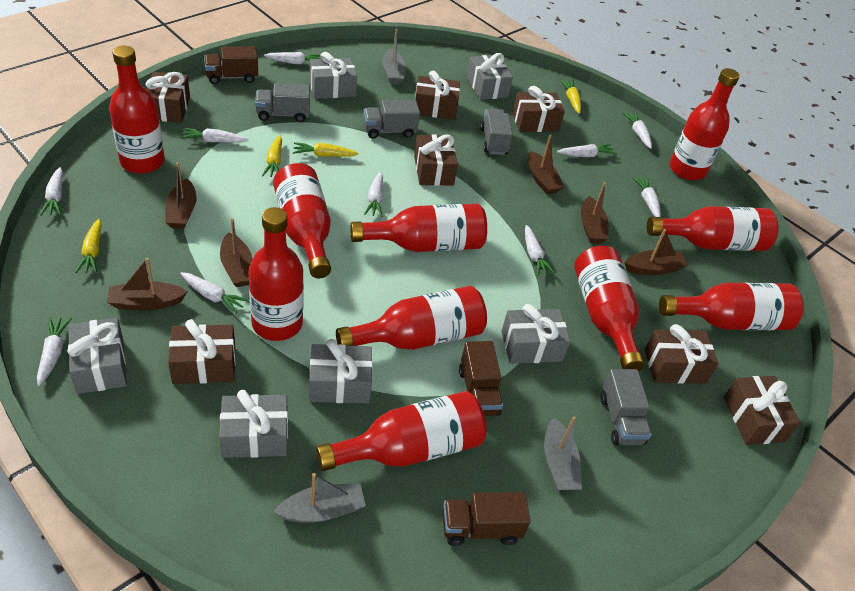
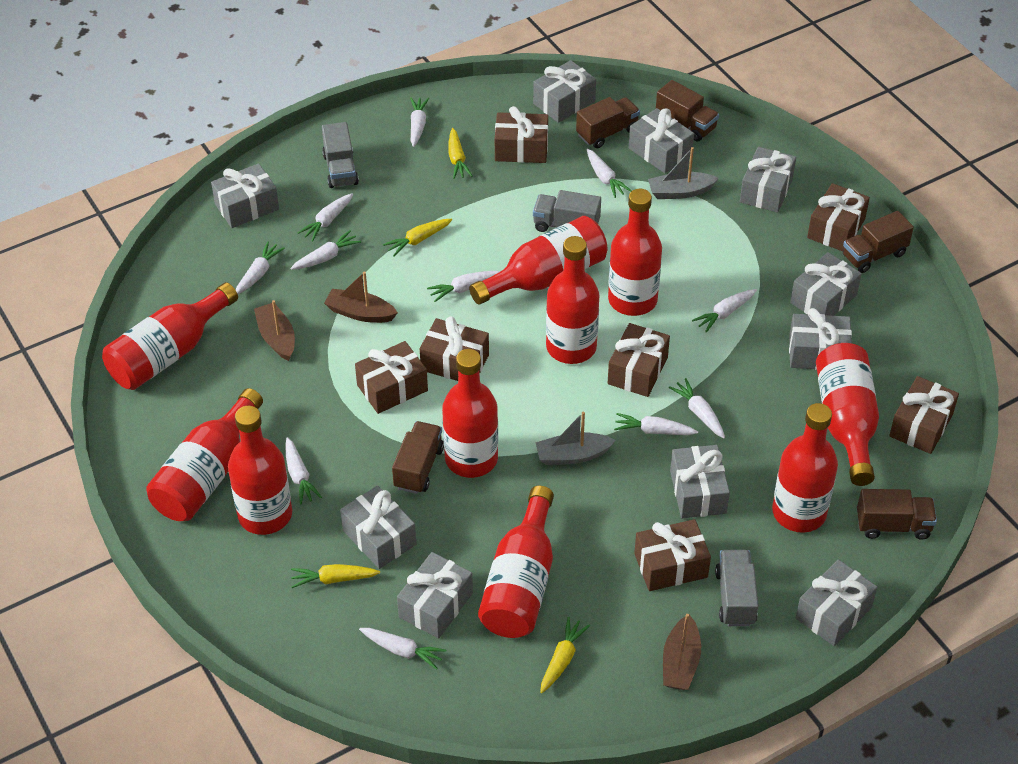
brown boat: [107,258,187,310] [165,162,197,229] [220,218,253,287] [528,135,564,194] [581,182,609,244] [625,229,688,275] = 6 -> [254,300,295,361] [324,271,398,323] [663,614,701,690] = 3
brown truck: [204,46,258,84] [443,492,530,546] [459,341,503,416] = 3 -> [392,421,444,494] [576,97,640,148] [656,80,719,141] [843,211,914,273] [857,489,937,540] = 5
grey boat: [273,473,366,523] [382,29,406,85] [544,417,582,490] = 3 -> [535,412,616,465] [648,147,719,199] = 2
grey gift: [67,318,127,394] [219,390,288,458] [309,52,357,99] [309,339,373,404] [467,53,513,100] [502,304,570,364] = 6 -> [211,163,279,228] [340,486,416,569] [397,552,473,638] [533,60,596,123] [629,108,694,174] [670,445,730,518] [740,147,796,213] [789,308,852,370] [790,252,862,316] [796,559,877,646] = 10
grey truck: [255,83,310,122] [363,100,420,139] [480,109,513,155] [601,369,652,445] = 4 -> [322,122,359,188] [533,190,601,232] [715,550,759,626] = 3
white carrot: [37,317,72,386] [40,167,63,216] [180,272,249,314] [181,128,248,142] [264,52,321,64] [364,171,383,217] [525,225,555,276] [557,144,617,157] [622,112,652,149] [632,177,661,217] = 10 -> [236,242,285,294] [285,437,322,504] [291,230,361,270] [298,193,353,241] [359,628,446,670] [410,97,429,147] [427,271,500,302] [587,149,632,198] [614,413,698,435] [669,378,725,438] [692,289,757,333] = 11

